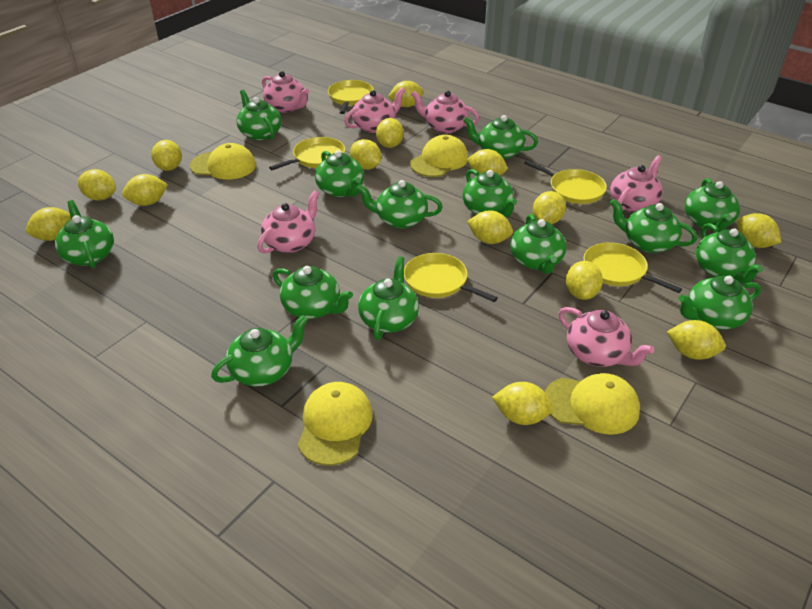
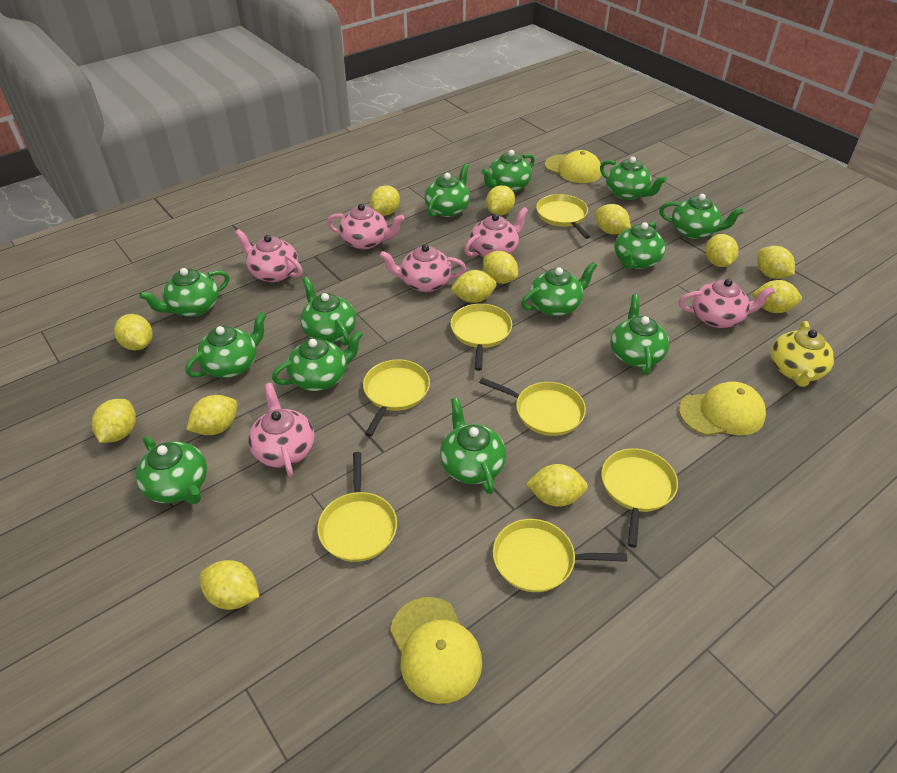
green teapot: [55,200,114,268] [211,315,308,387] [237,90,282,140] [273,266,353,319] [315,151,364,197] [356,180,443,229] [358,256,419,340] [463,115,538,159] [463,169,517,217] [510,214,566,274] [610,199,697,253] [678,276,761,330] [685,178,740,232] [696,223,763,284] = 14 -> [136,436,207,504] [139,268,229,317] [185,312,267,378] [272,330,363,391] [300,277,356,346] [425,163,470,217] [440,397,506,494] [481,150,535,192] [521,262,597,316] [600,157,667,200] [610,294,669,375] [614,222,665,269] [659,194,744,239] = 13
yellow cap: [190,143,256,180] [298,382,373,466] [410,135,468,177] [545,373,640,435] = 4 -> [390,597,482,704] [545,150,602,183] [679,381,766,436] = 3
yellow lemon: [26,207,71,241] [77,169,116,200] [122,174,168,206] [151,140,182,171] [350,139,381,170] [376,118,404,148] [388,81,424,107] [467,149,507,175] [467,210,513,244] [492,382,554,425] [533,191,566,224] [566,261,603,300] [667,320,726,360] [737,213,781,248] = 14 -> [92,399,136,443] [114,314,152,351] [187,395,237,435] [200,560,259,610] [370,185,400,216] [450,270,496,303] [483,251,518,284] [486,185,515,216] [526,464,588,507] [596,204,631,234] [705,234,738,267] [752,280,802,313] [757,246,795,279] = 13
yellow pan: [269,137,345,170] [328,80,374,114] [404,253,498,302] [524,160,607,204] [583,242,682,293] = 5 -> [317,452,397,562] [363,359,430,437] [451,304,512,371] [479,378,586,436] [493,519,627,592] [536,194,590,239] [601,448,678,548] = 7
yellow teapot: none = 0 -> [771,321,834,387] = 1

